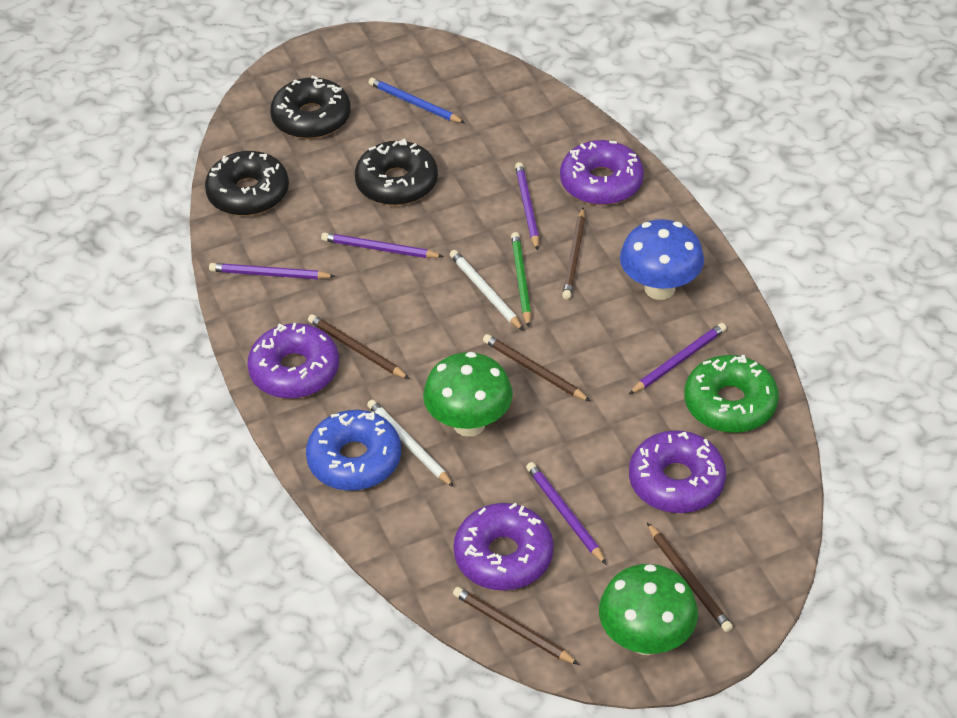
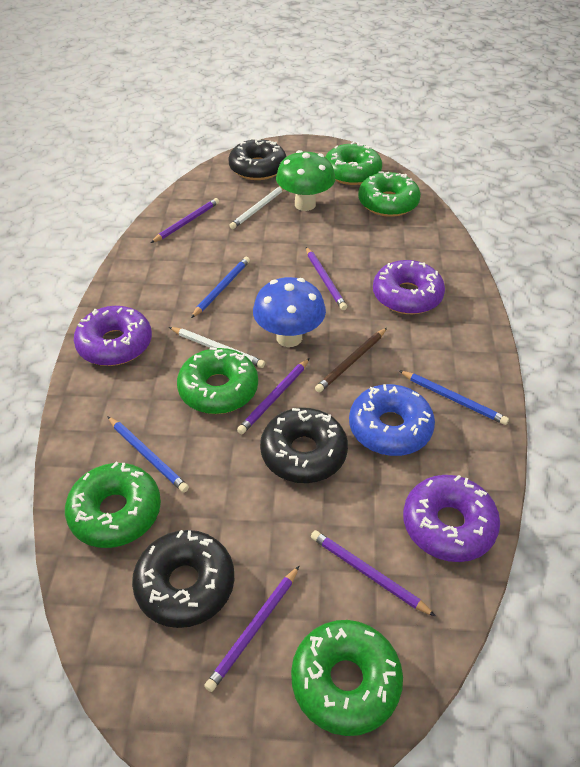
blue pencil: [369,78,465,123] = 1 -> [107,416,189,493] [191,257,250,318] [398,370,509,425] = 3
brown pencil: [308,314,409,379] [453,587,579,665] [483,334,590,401] [562,208,585,300] [647,523,733,632] = 5 -> [315,328,387,393] = 1
green donut: [684,355,779,433] = 1 -> [65,462,161,548] [177,347,258,414] [291,620,403,736] [325,142,382,185] [358,171,421,217] = 5
green mushroom: [423,352,513,437] [599,564,698,655] = 2 -> [276,150,335,211] = 1
green pencil: [511,232,531,327] = 1 -> none = 0
purple donut: [247,323,339,399] [453,503,554,591] [560,140,644,205] [629,430,726,513] = 4 -> [74,306,152,366] [373,260,445,314] [403,475,500,562] = 3

